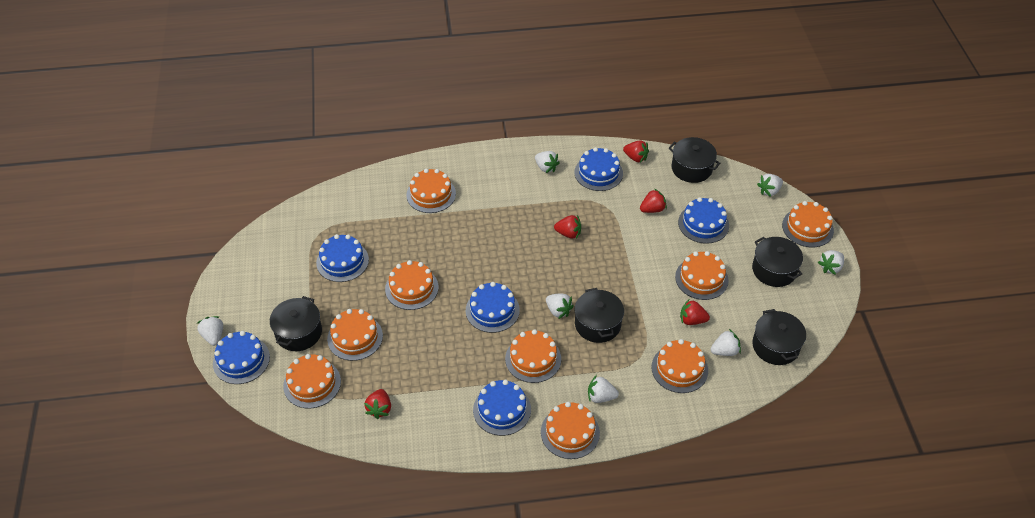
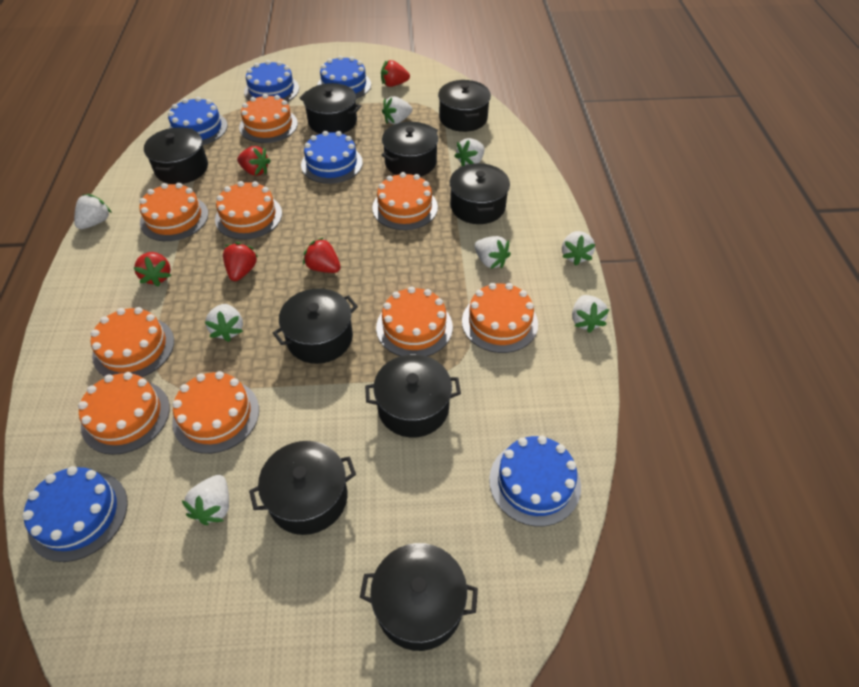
black pot: [270,296,322,351] [575,288,624,343] [669,137,720,183] [752,237,803,287] [752,309,806,365] = 5 -> [144,127,208,184] [249,441,356,535] [273,288,358,364] [300,83,361,134] [360,543,478,651] [365,354,461,438] [381,122,438,177] [438,80,491,132] [450,163,510,224] = 9
white strawberry: [197,316,223,346] [535,151,560,173] [546,293,574,319] [588,375,619,403] [710,329,741,356] [757,174,783,197] [818,250,844,275] = 7 -> [74,194,112,229] [182,475,229,525] [205,304,243,342] [382,96,412,124] [455,138,485,166] [475,236,511,269] [562,231,595,266] [572,295,609,333] = 8

